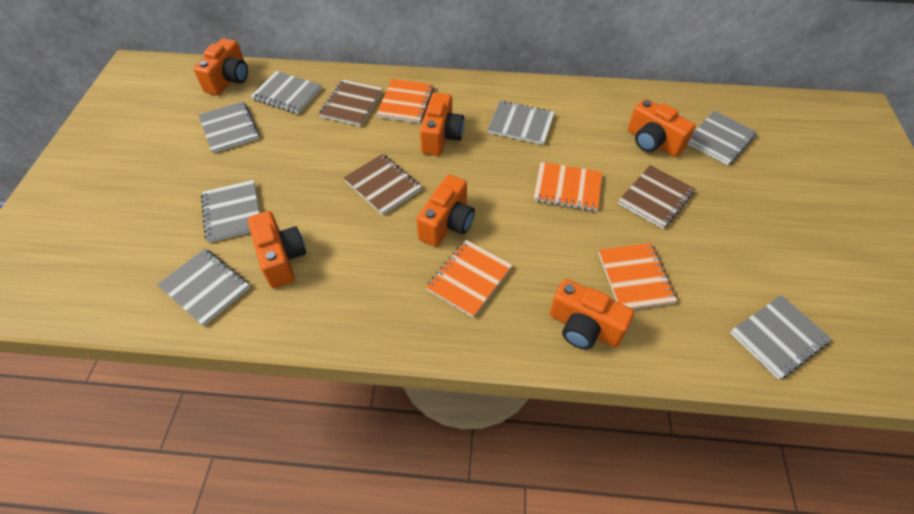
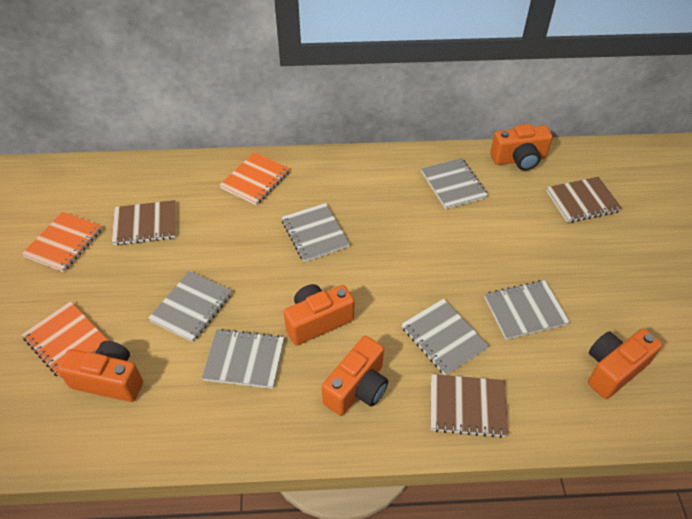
grey notebook: [157,248,250,326] [198,101,259,153] [201,180,260,243] [251,71,322,114] [487,101,555,145] [688,111,757,165] [730,295,832,380] = 7 -> [148,271,232,342] [202,329,284,389] [282,203,350,262] [401,299,489,375] [421,158,488,209] [484,280,570,340] = 6
orange camera: [194,38,248,95] [248,211,306,288] [416,175,475,247] [420,92,464,156] [550,279,634,350] [628,99,696,157] = 6 -> [57,341,143,402] [284,284,354,345] [322,336,388,416] [490,124,553,170] [588,328,662,399] = 5
orange notebook: [376,79,434,123] [426,240,512,318] [533,162,602,212] [598,243,677,309] = 4 -> [22,212,102,272] [22,302,109,379] [219,152,290,205] = 3

